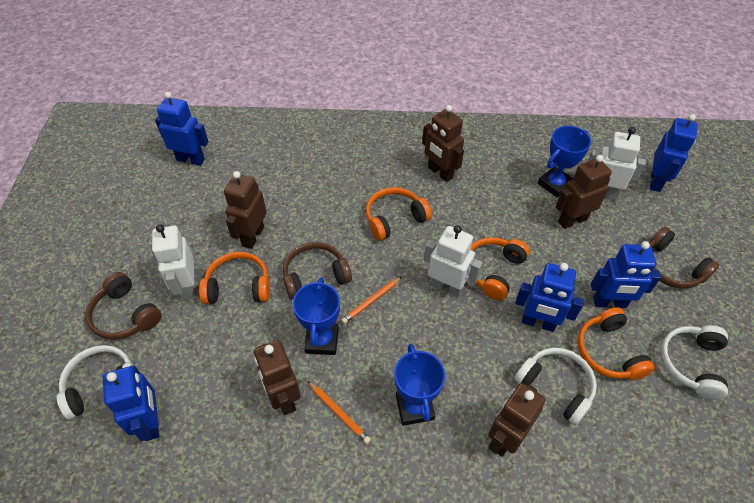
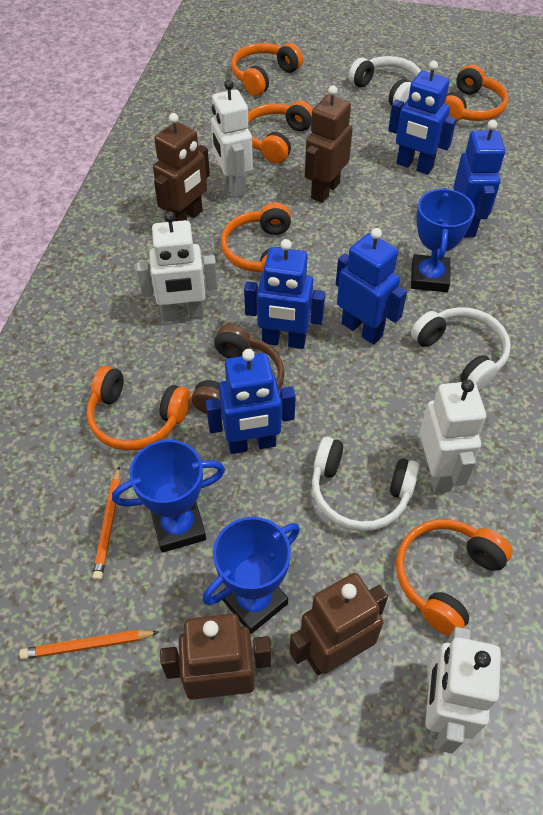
brown headphones: [85,272,161,340] [283,242,352,300] [649,227,719,288] = 3 -> [192,325,285,414] = 1
brown robot: [224,171,267,249] [254,340,301,415] [422,105,464,182] [488,383,545,457] [556,155,612,229] = 5 -> [153,113,210,221] [160,614,271,700] [289,573,388,675] [305,85,353,203] = 4
orange headphones: [199,252,270,304] [366,187,432,241] [471,237,530,300] [577,307,655,380] = 4 -> [87,366,191,451] [221,202,291,272] [231,43,303,96] [248,101,313,163] [396,519,513,636] [444,65,508,122] = 6
white robot: [152,224,194,301] [424,225,482,298] [588,127,646,200] = 3 -> [136,211,218,321] [211,80,253,197] [420,379,486,493] [425,627,501,753] = 4

